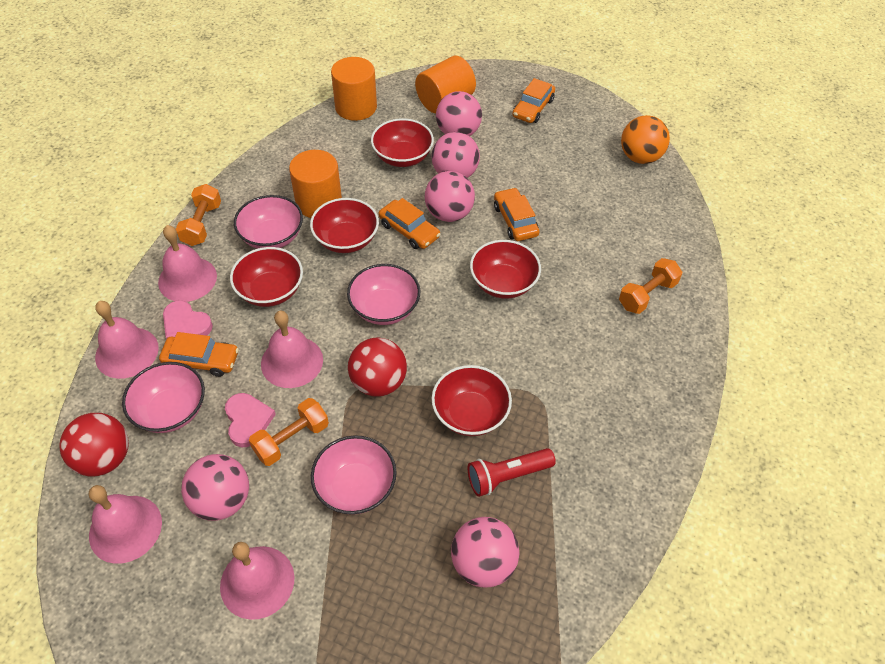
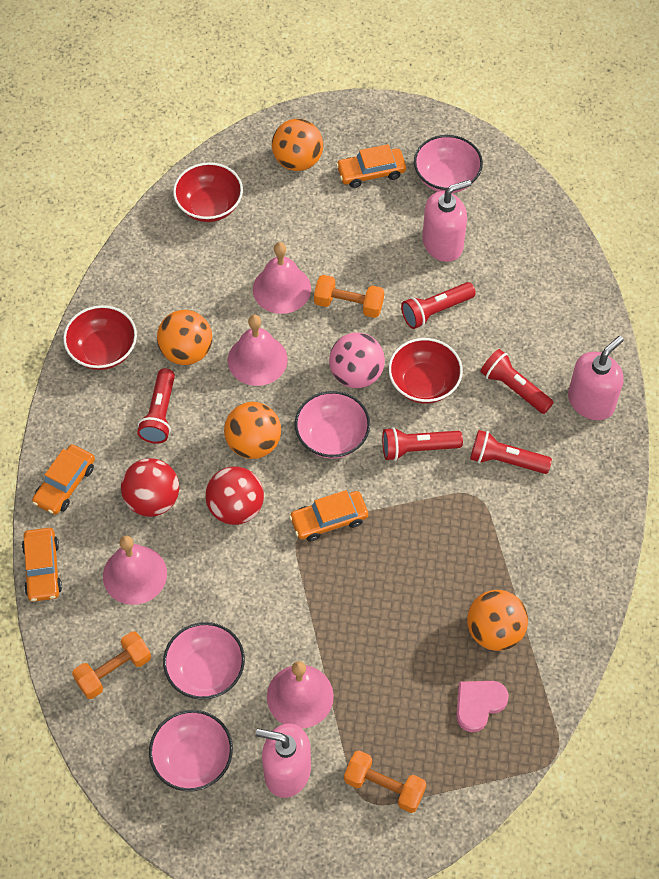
orange ball: [621,115,670,164] = 1 -> [157,310,212,365] [224,402,281,459] [272,119,323,171] [467,590,528,651] = 4
orange cylinder: [289,150,342,218] [331,57,377,121] [415,56,476,113] = 3 -> none = 0
pink ball: [181,454,249,521] [425,171,475,222] [432,132,480,178] [436,91,482,136] [451,517,520,588] = 5 -> [329,333,385,388] = 1
pink bell: [89,485,162,564] [95,301,159,379] [158,225,217,302] [220,542,294,620] [261,311,323,388] = 5 -> [103,536,167,605] [228,315,288,386] [253,242,311,314] [267,661,334,728] = 4
pink heart: [163,301,213,339] [225,393,276,447] = 2 -> [456,681,509,732] = 1
pink soap dispenser: none = 0 -> [256,723,311,798] [422,180,471,262] [568,336,624,420] = 3
red bowl: [230,247,303,307] [310,198,379,253] [371,118,434,167] [432,365,512,436] [470,240,541,299] = 5 -> [63,305,137,370] [173,162,243,222] [388,338,463,404] = 3
red flashlight: [468,448,556,497] = 1 -> [137,368,175,444] [382,427,463,461] [401,282,476,329] [470,430,552,474] [480,349,554,414] = 5

